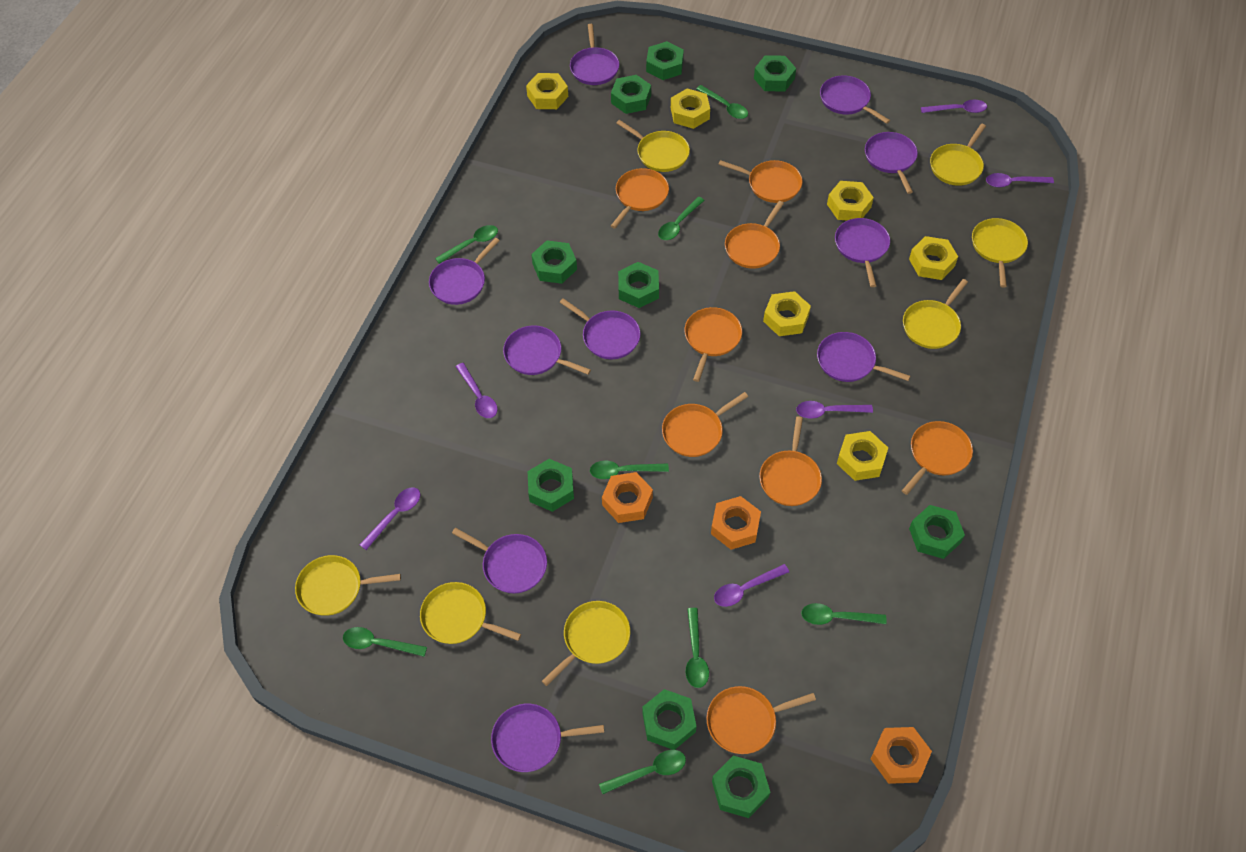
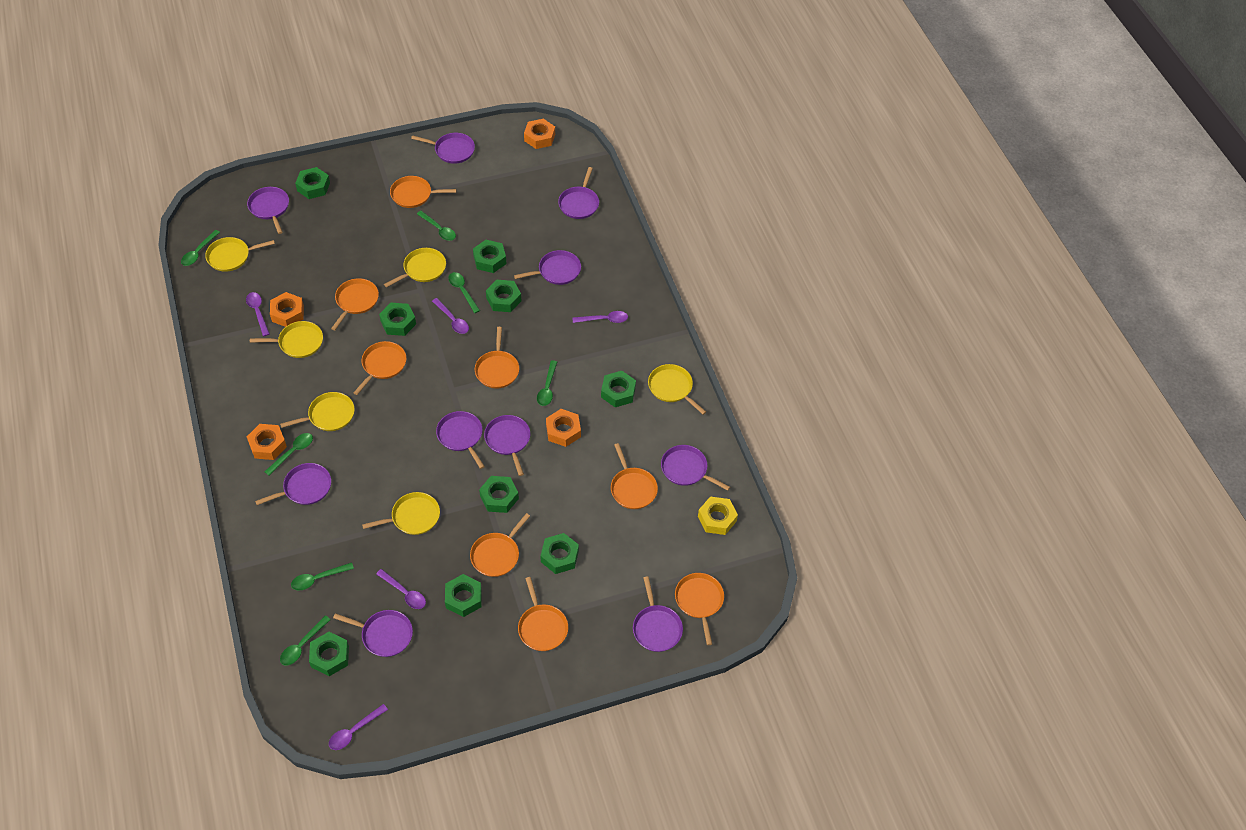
green spoon: [343,627,427,657] [435,225,498,264] [590,461,669,479] [599,750,686,794] [658,197,705,240] [685,608,709,688] [696,85,748,119] [801,603,887,625] = 8 -> [181,230,220,266] [264,433,313,476] [280,616,331,665] [291,562,354,590] [417,211,456,241] [448,272,480,313] [537,360,557,406] = 7
orange nut: [602,472,653,523] [711,496,761,550] [871,727,932,784] = 3 -> [247,424,287,460] [270,292,304,327] [524,119,555,149] [546,409,581,447] = 4
purple spoon: [360,487,420,550] [456,363,498,418] [714,564,789,607] [796,401,873,419] [921,100,987,113] [986,173,1054,187] = 6 -> [246,292,269,336] [329,704,388,750] [376,569,426,609] [432,298,469,334] [573,311,628,323] = 5
yellow nut: [526,73,568,109] [671,88,710,129] [763,291,811,336] [827,181,874,220] [837,431,888,481] [909,236,958,280] = 6 -> [698,496,738,535] = 1
yellow pan: [295,555,401,616] [420,582,521,644] [542,601,630,686] [616,120,690,172] [903,279,968,349] [930,124,986,186] [972,218,1028,288] = 7 -> [205,237,275,272] [250,321,323,358] [280,392,355,431] [362,492,440,535] [384,248,446,288] [648,364,706,415] = 6

